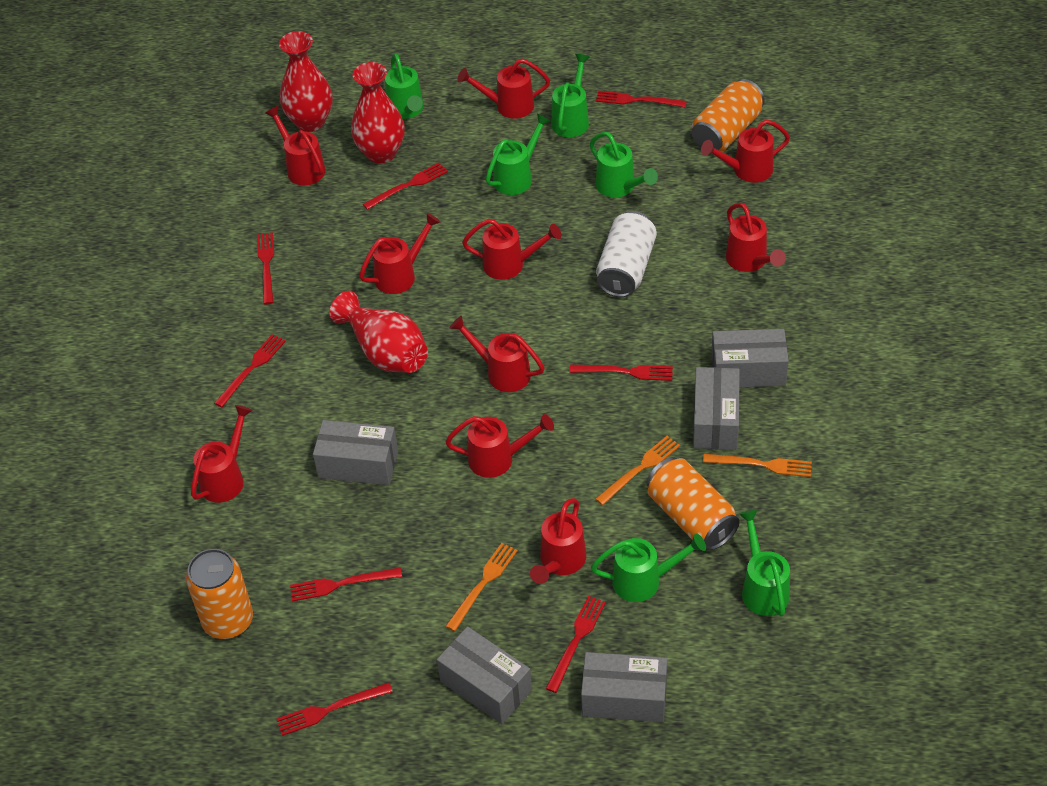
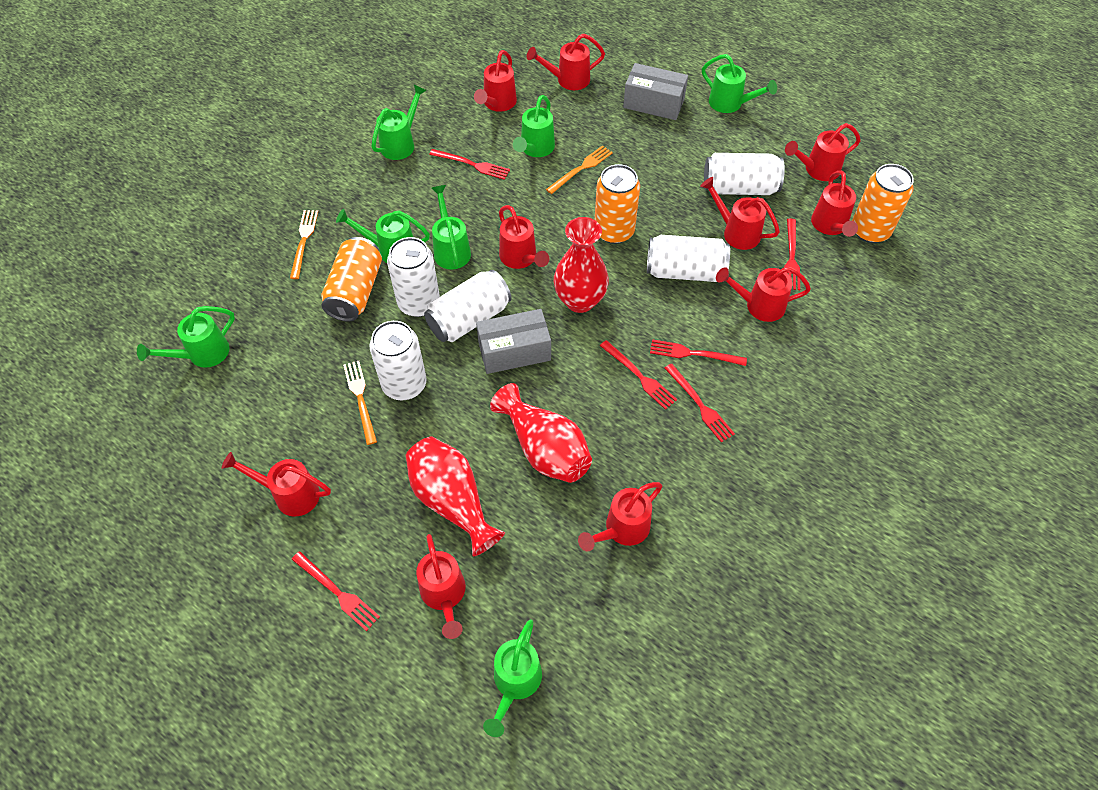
green watering can: [385,53,424,119] [486,114,551,195] [551,54,590,137] [590,132,658,198] [591,533,706,602] [739,510,790,617] = 6 -> [137,306,235,368] [336,209,430,263] [371,85,427,160] [431,185,471,270] [483,619,542,737] [513,95,555,157] [702,54,777,113] = 7
grey box: [313,420,398,485] [437,626,532,724] [581,652,667,722] [693,367,740,450] [711,329,789,387] = 5 -> [476,309,551,374] [623,63,688,120] = 2
red fork: [214,334,286,407] [257,233,274,304] [277,682,393,736] [290,567,402,602] [363,163,448,210] [546,596,606,693] [569,365,673,381] [596,91,687,108] = 8 -> [291,551,380,631] [429,149,510,180] [600,340,677,410] [650,339,747,366] [664,364,735,443] [784,218,800,290] = 6
white can: [596,211,657,297] = 1 -> [369,321,427,400] [387,237,440,317] [424,270,511,342] [647,235,730,282] [704,153,785,195] = 5

